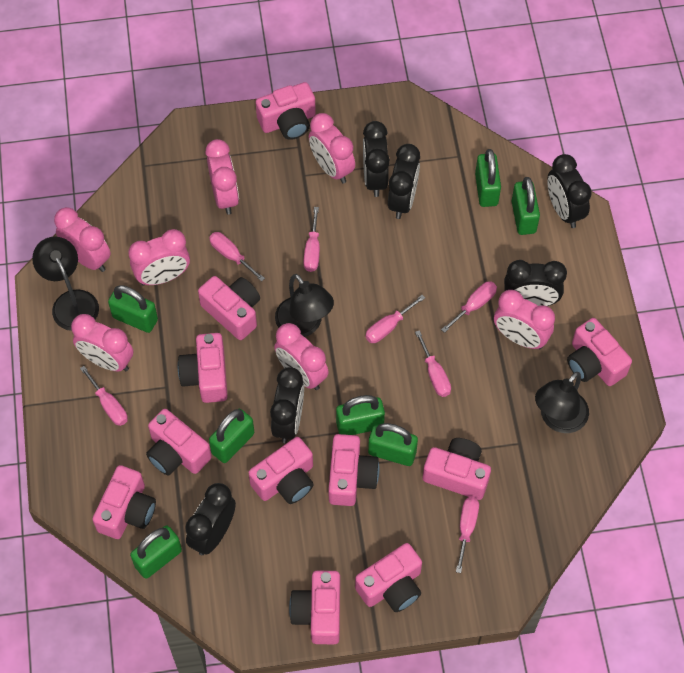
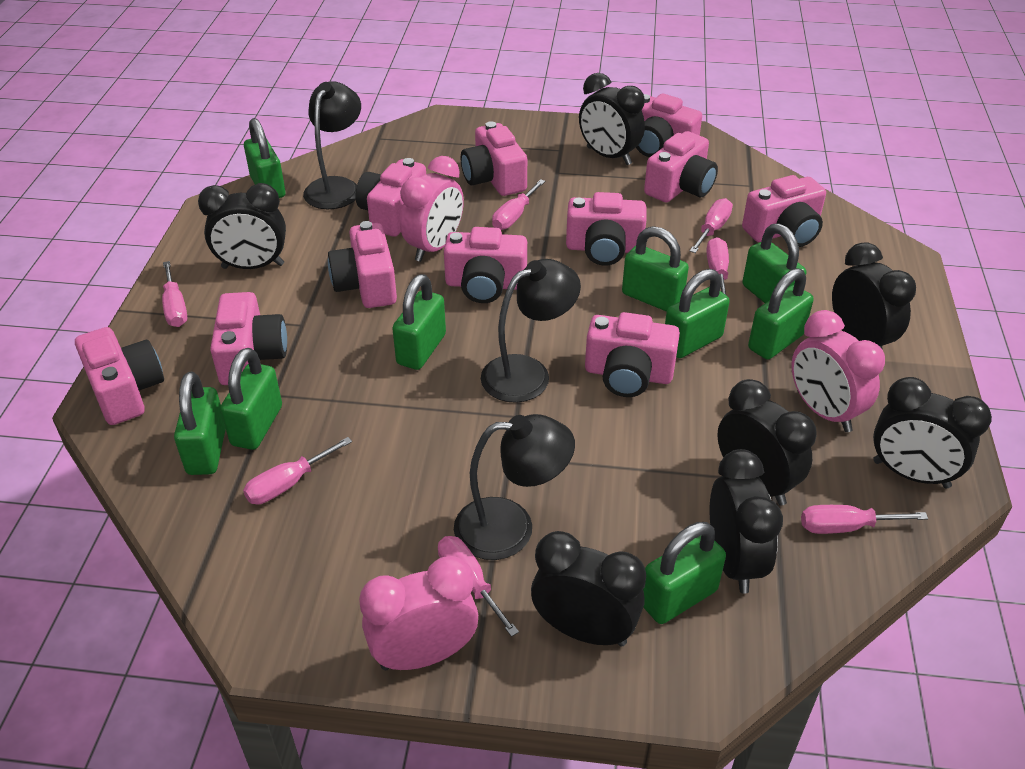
black clock: [185,483,236,555] [270,367,304,443] [363,121,390,197] [388,144,420,219] [504,260,567,306] [547,154,592,228] = 6 -> [198,183,286,269] [531,531,646,647] [579,73,645,165] [710,449,783,594] [717,379,817,506] [832,242,916,350] [873,377,992,488] = 7
green padlock: [108,285,158,333] [130,526,182,579] [209,409,254,463] [336,395,385,435] [368,423,418,466] [475,149,501,207] [512,177,540,235] = 7 -> [174,372,226,475] [220,348,282,450] [244,118,286,198] [392,274,446,370] [622,226,689,312] [643,522,726,624] [665,269,730,358] [742,223,806,303] [748,268,814,360] = 9
pink clock: [54,207,111,272] [71,314,133,371] [128,229,190,285] [206,139,239,215] [274,323,329,390] [309,113,355,184] [494,290,555,349] = 7 -> [359,556,478,670] [400,156,464,262] [791,310,885,432] = 3

